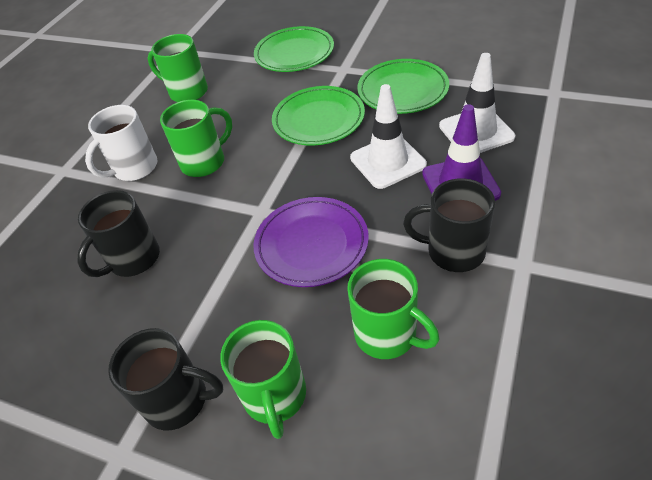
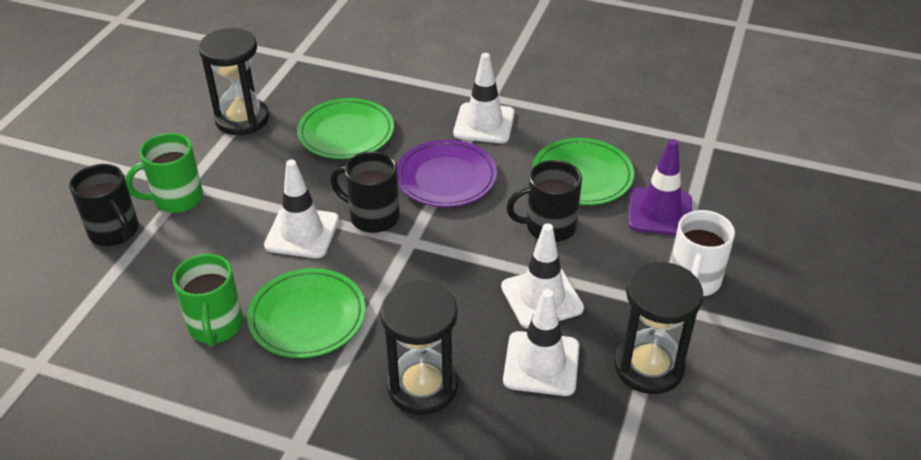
black hourglass: none = 0 -> [199,28,269,135] [380,280,458,415] [614,262,703,394] = 3
green mug: [148,34,208,102] [160,100,232,177] [220,320,306,439] [347,259,440,359] = 4 -> [125,133,203,213] [173,254,243,347] = 2
white traffic cone: [350,84,427,189] [439,53,515,153] = 2 -> [264,159,339,258] [453,53,515,143] [501,223,584,329] [503,289,579,396] = 4

